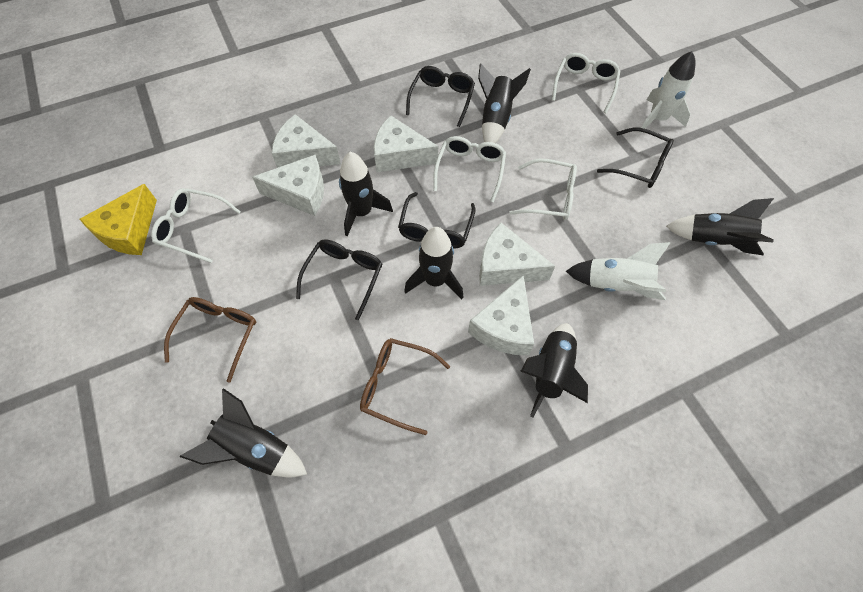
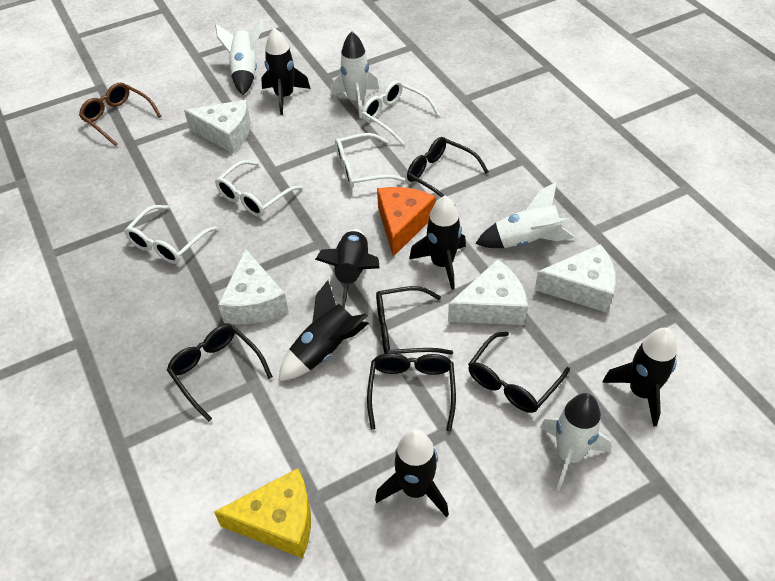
black glasses: [296,239,382,320] [398,192,476,248] [406,66,475,127] [597,128,674,188] = 4 -> [167,325,273,422] [367,353,456,431] [376,286,453,355] [407,137,489,197] [468,332,570,413] = 5
brown glasses: [164,297,256,383] [360,338,450,435] = 2 -> [79,83,162,146] = 1
orange cheese: none = 0 -> [377,187,436,257] = 1
white cheese: [252,155,324,216] [272,114,341,168] [374,116,438,172] [468,275,534,355] [479,223,555,286] = 5 -> [184,100,250,154] [218,248,289,325] [448,259,528,325] [535,244,616,313] = 4
white rocket: [566,242,671,300] [639,51,695,133] = 2 -> [215,18,263,95] [331,32,379,118] [475,182,574,248] [540,393,611,491] = 4

